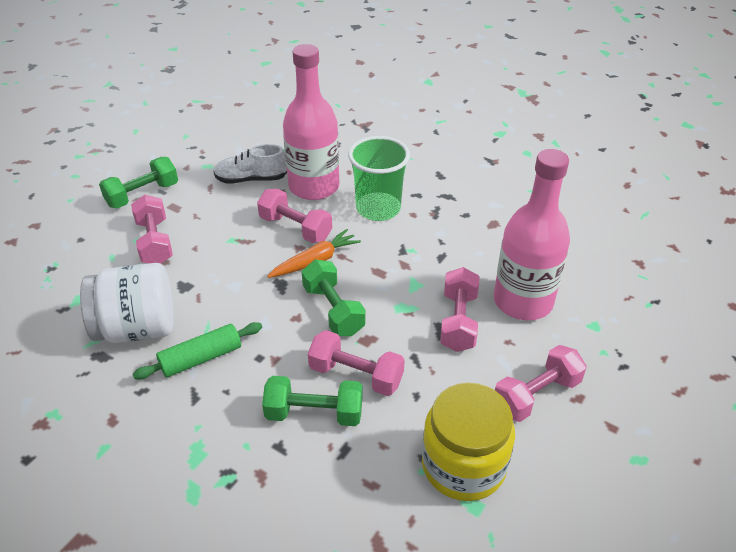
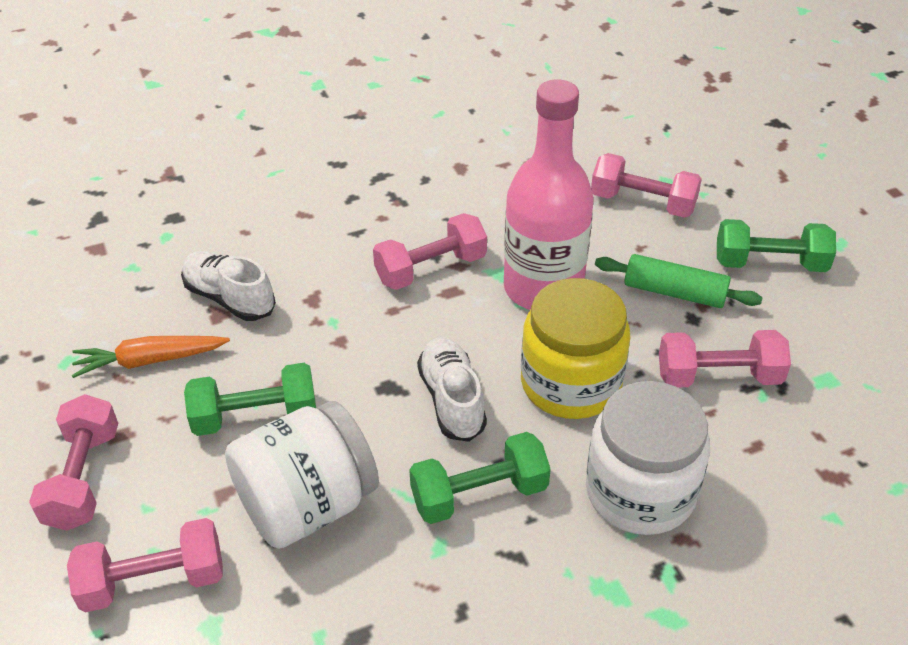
green cup: [348,136,410,221] = 1 -> none = 0
pink bottle: [283,44,339,200] [494,149,570,320] = 2 -> [504,79,594,310] = 1
white jar: [80,263,174,343] = 1 -> [225,401,379,549] [586,381,710,535] = 2
white shoe: [214,144,287,184] = 1 -> [181,251,276,321] [417,337,487,442] = 2

